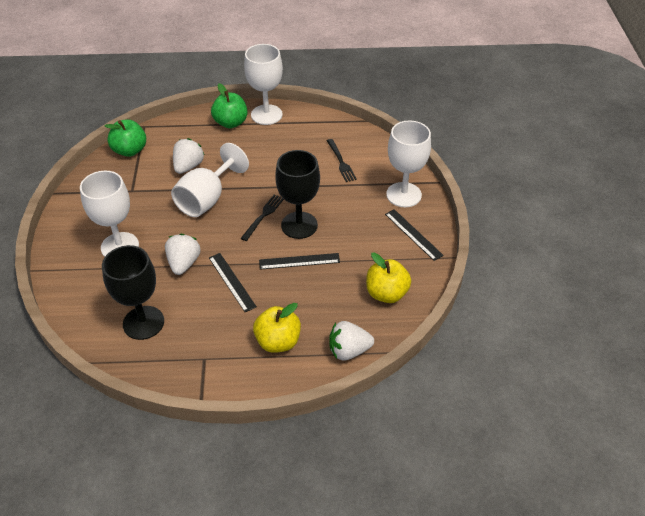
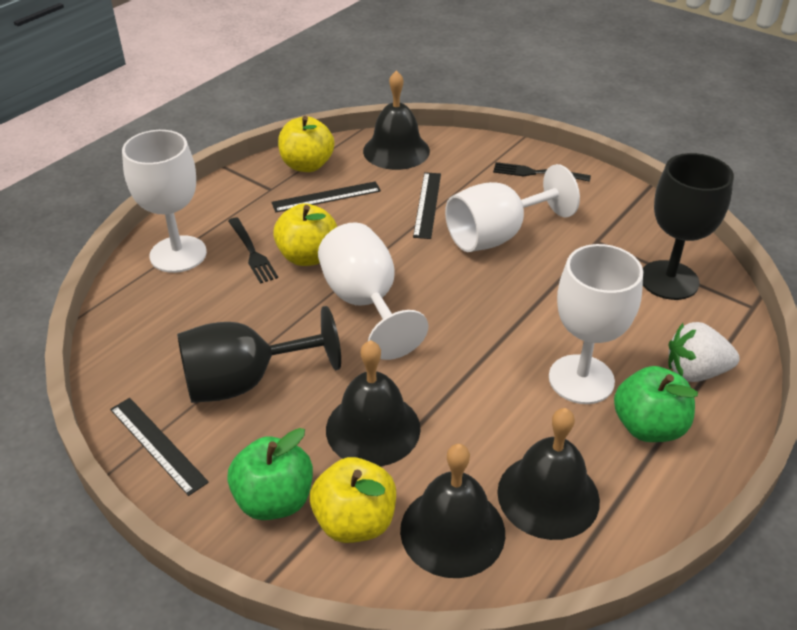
black bell: none = 0 -> [326,340,421,467] [363,70,430,170] [400,444,505,578] [497,408,600,540] = 4
white strawberry: [165,234,201,275] [173,138,205,174] [329,321,374,361] = 3 -> [668,322,740,382] = 1
yellow apple: [253,303,301,353] [366,253,411,303] = 2 -> [273,203,337,266] [278,116,334,172] [310,457,396,543] = 3

